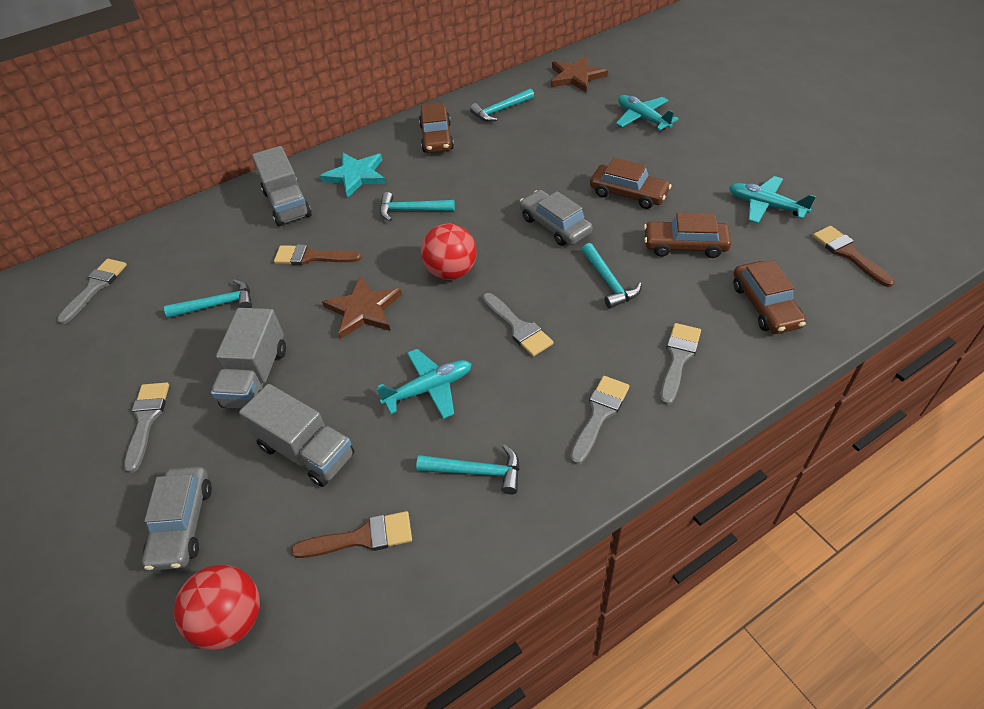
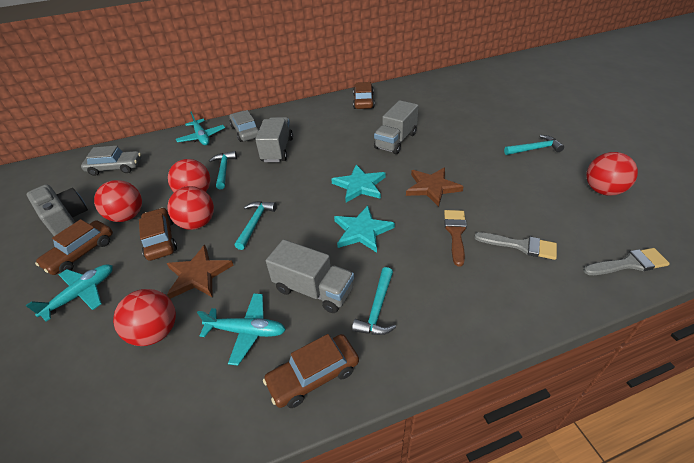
brown brush: [274,244,362,265] [291,511,412,558] [812,226,895,287] = 3 -> [444,210,467,266] = 1
grey brush: [57,259,127,325] [124,382,169,473] [482,293,553,357] [570,376,629,465] [660,323,701,405] = 5 -> [474,232,557,260] [583,248,670,275] = 2
grey camera: none = 0 -> [27,184,88,236] = 1
red ball: [174,565,260,650] [421,224,477,280] = 2 -> [94,180,142,222] [113,289,176,346] [167,186,214,230] [168,159,210,192] [586,152,638,196] = 5
turquoise hammer: [164,279,252,318] [380,192,455,221] [416,445,520,495] [470,88,534,122] [582,243,642,309] = 5 -> [209,151,237,189] [235,201,277,250] [352,267,396,335] [504,135,564,155] = 4
turquoise star: [320,153,386,198] = 1 -> [331,165,386,202] [334,206,395,253] = 2

